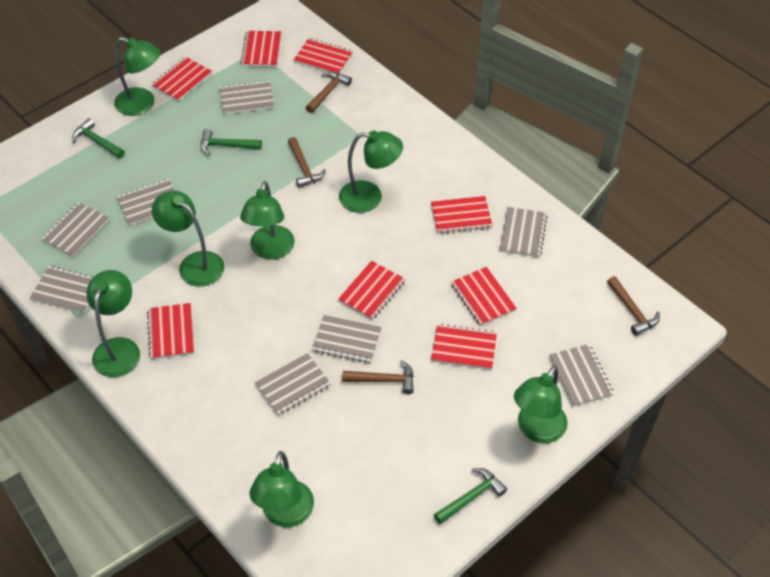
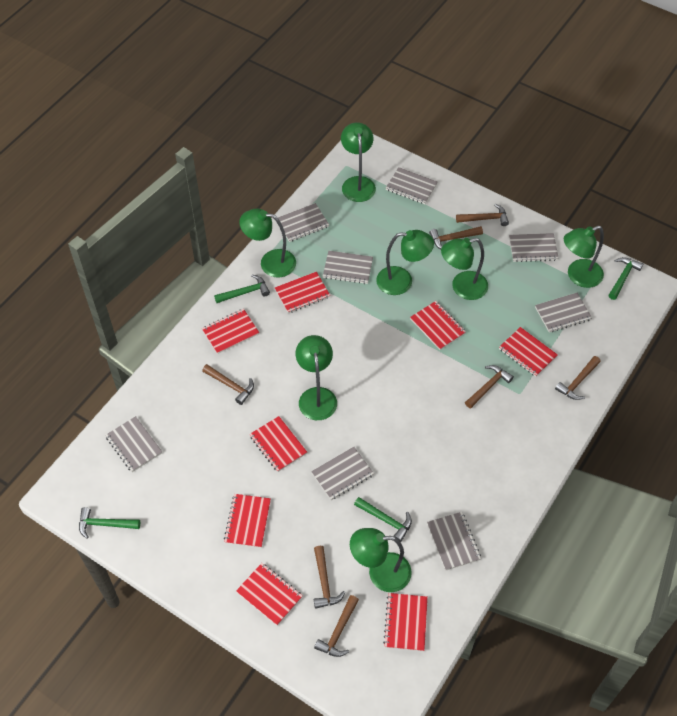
brown hammer: [288,137,326,188] [306,71,352,113] [342,360,414,394] [607,276,660,336] = 4 -> [202,364,254,405] [314,546,346,609] [314,595,359,657] [429,226,483,249] [456,204,509,226] [465,365,514,408] [555,356,601,400] = 7
green hammer: [72,118,125,158] [201,129,262,155] [434,468,507,524] = 3 -> [79,507,140,539] [214,275,270,303] [354,497,412,542] [609,257,643,300] = 4

